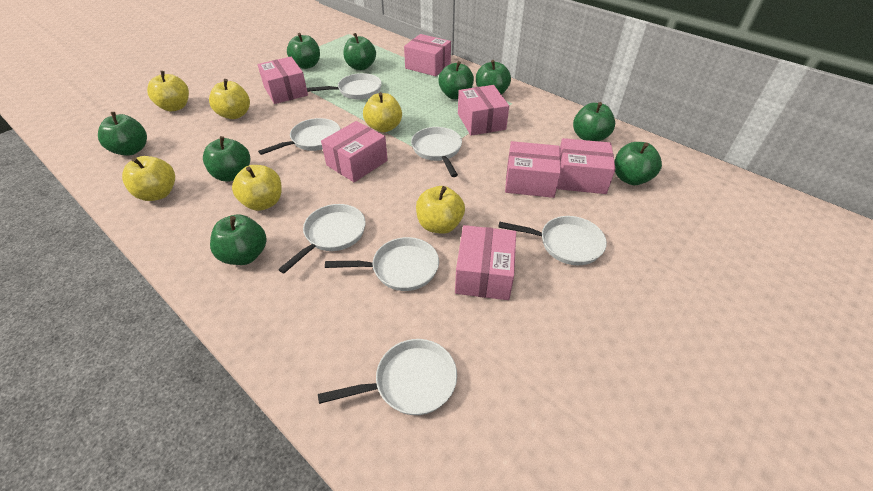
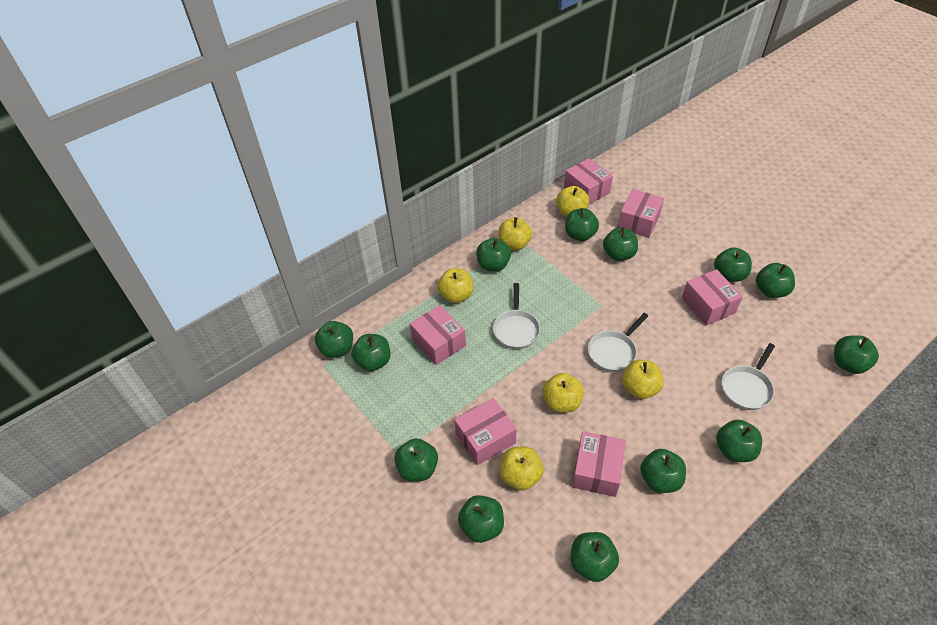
green apple: [98,112,147,156] [203,136,251,182] [210,214,267,265] [287,33,320,69] [343,33,376,70] [438,61,474,99] [476,60,511,95] [573,102,615,141] [614,142,662,185] = 9 -> [315,321,353,358] [352,334,391,371] [394,438,438,482] [458,495,504,543] [476,238,511,272] [565,208,599,241] [570,532,619,582] [603,227,638,261] [640,449,686,493] [714,247,752,282] [716,420,762,462] [756,263,795,298] [834,335,879,374] = 13
pink box: [257,57,308,104] [321,121,388,182] [404,34,451,76] [455,225,516,300] [458,85,509,136] [505,141,561,198] [557,138,616,194] = 7 -> [410,305,466,365] [454,398,517,465] [564,158,613,204] [572,431,626,497] [618,189,664,238] [682,269,743,326] = 6
white pan: [258,118,340,155] [278,204,366,273] [307,73,382,100] [318,339,457,415] [325,237,439,291] [411,127,462,177] [498,216,607,265] = 7 -> [493,283,540,349] [588,313,648,372] [722,343,775,410] = 3

